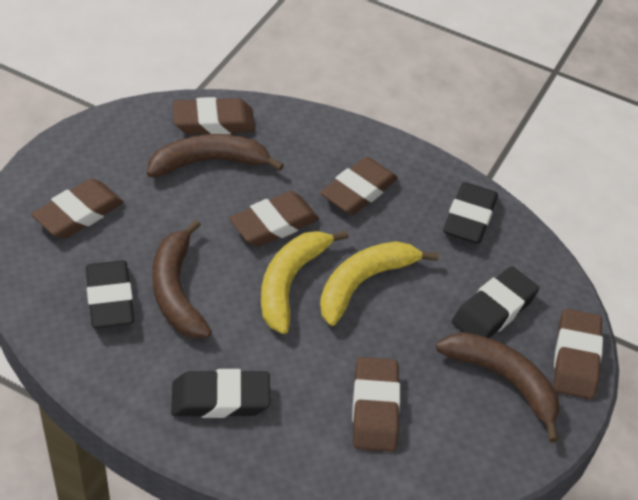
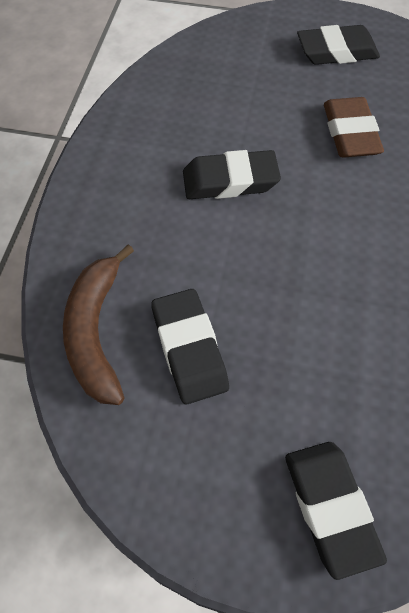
brown banana: [147,134,284,177] [152,220,212,338] [436,332,560,442] = 3 -> [63,244,134,405] = 1
brown eraser: [31,178,124,239] [173,97,255,135] [229,191,319,247] [320,157,398,215] [352,357,400,452] [554,309,603,399] = 6 -> [324,97,384,158] = 1
yellow banana: [261,230,349,334] [320,241,438,326] = 2 -> none = 0

